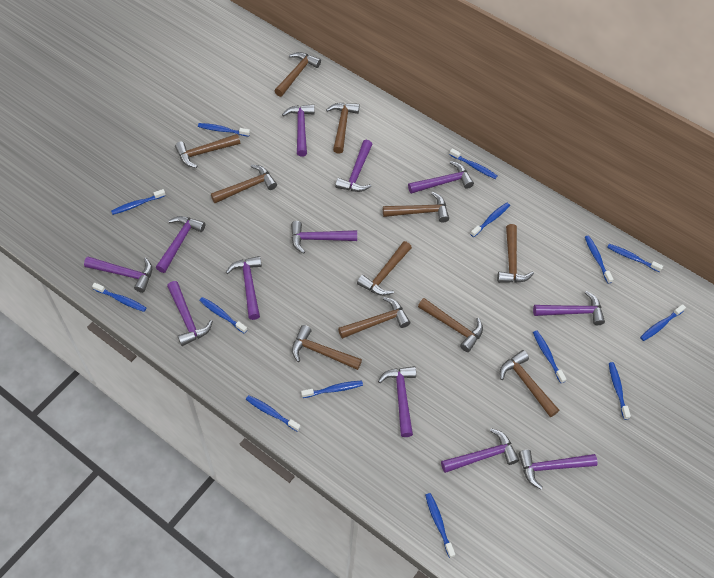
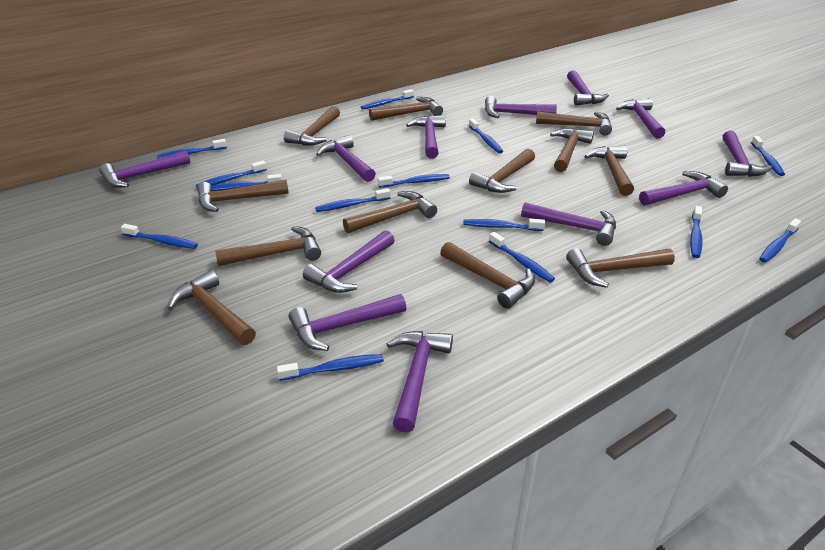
brown hammer: [175,134,240,168] [211,165,277,203] [275,52,321,97] [292,325,362,370] [326,103,360,154] [338,297,410,339] [357,241,412,296] [383,192,449,223] [418,298,483,352] [497,224,534,283] [500,350,559,417] = 11 -> [168,270,256,345] [197,180,289,212] [215,226,321,266] [284,106,340,145] [343,191,437,233] [369,97,443,121] [440,242,535,309] [469,149,535,193] [536,111,612,136] [550,128,594,172] [566,248,675,288] [584,146,634,196] = 12

